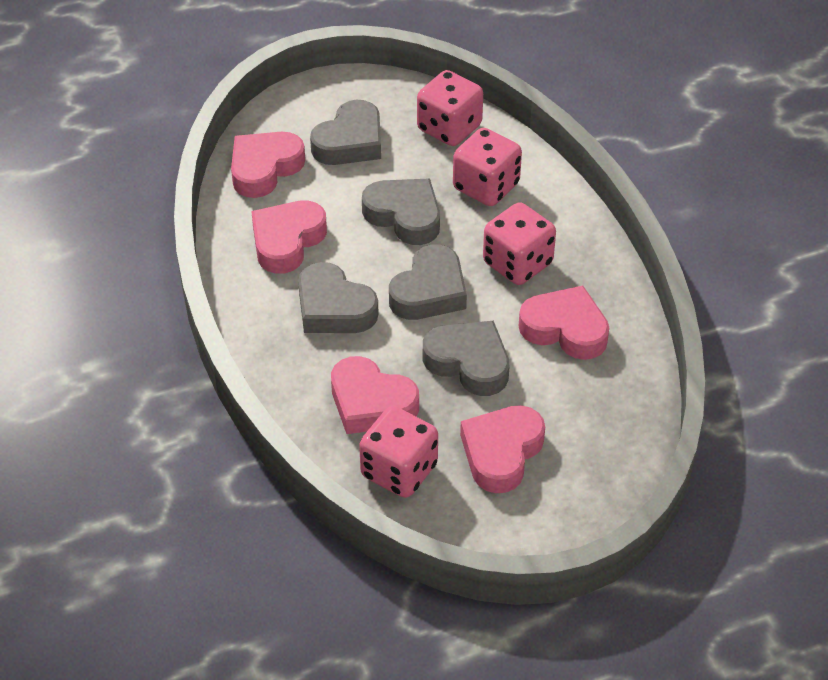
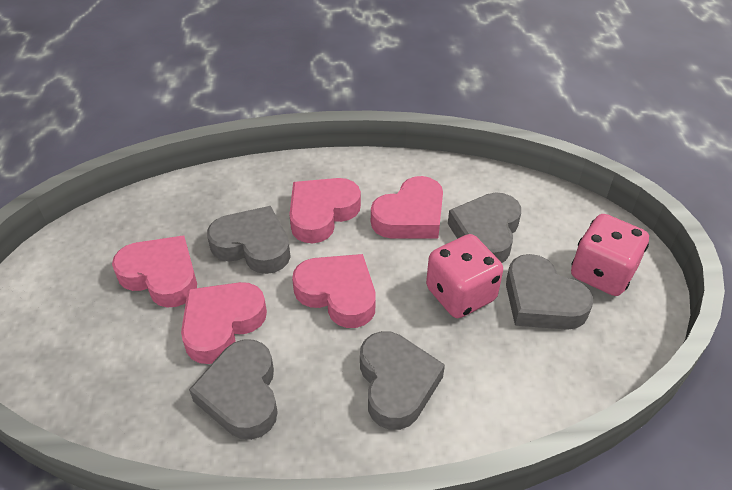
pink dice: [359,406,438,498] [417,70,483,146] [453,128,522,206] [483,202,556,285] = 4 -> [426,234,503,318] [571,214,649,296] = 2

